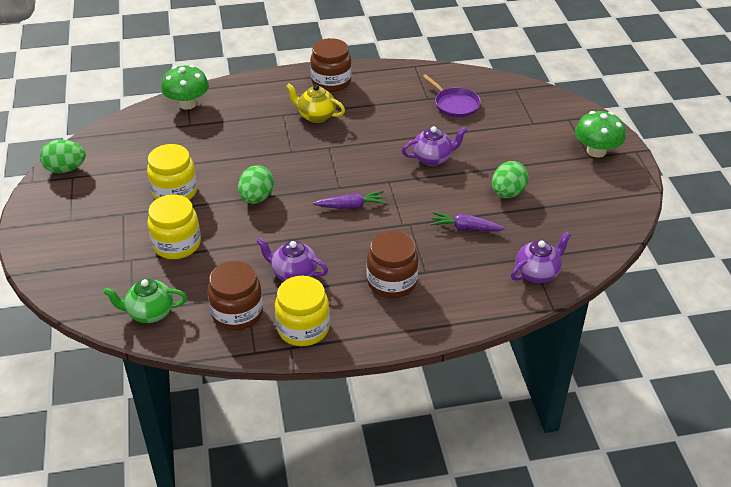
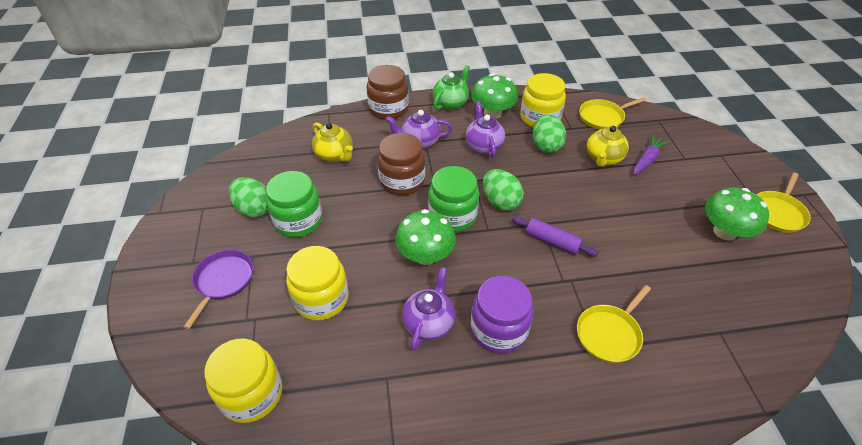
brown jar: [207,261,263,330] [310,38,352,92] [367,231,419,298] = 3 -> [367,65,409,120] [377,133,425,195] = 2
green jar: none = 0 -> [266,171,322,237] [428,166,479,232] = 2
green mushroom: [161,65,209,110] [575,111,626,158] = 2 -> [395,209,456,265] [471,73,518,119] [705,188,769,241] = 3
purple carrot: [313,191,387,209] [430,212,505,231] = 2 -> [633,135,670,175] = 1
purple jar: none = 0 -> [471,276,534,354] = 1
purple rolling pin: none = 0 -> [512,217,598,257] = 1
yellow pan: none = 0 -> [577,285,651,363] [579,97,646,129] [757,172,811,233] = 3
yellow teapot: [286,83,345,123] = 1 -> [312,123,353,162] [587,123,629,167] = 2

